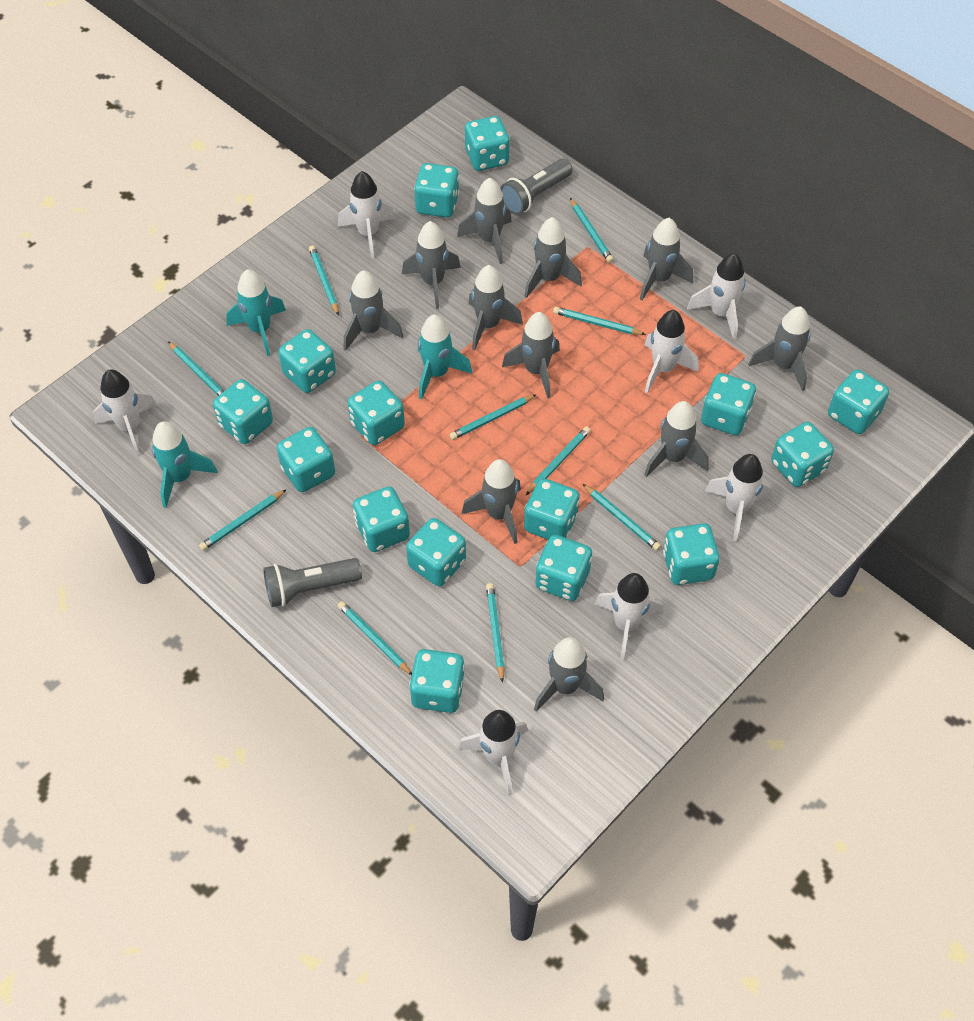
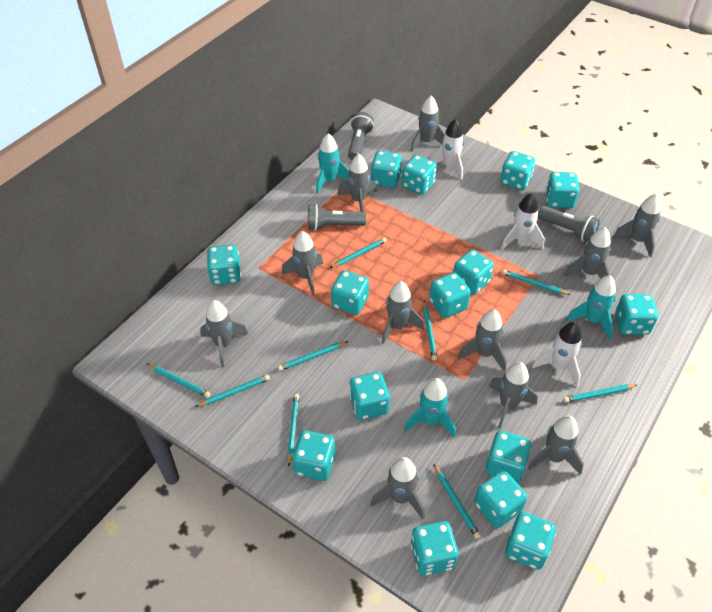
grey flashlight: [263,558,362,607] [500,159,573,215] = 2 -> [308,204,366,231] [348,112,374,160] [538,206,600,241] = 3
turquoise pencil: [168,341,224,396] [199,489,287,551] [309,246,339,316] [338,601,412,675] [450,394,537,440] [486,583,505,683] [526,426,591,495] [553,307,646,335] [570,198,614,263] [583,484,661,551] = 10 -> [147,364,211,398] [195,375,270,407] [278,341,348,371] [287,394,299,466] [330,238,387,268] [423,301,437,361] [433,464,481,539] [502,269,571,295] [563,384,637,403] = 9
white rocket: [93,369,157,456] [338,171,395,259] [458,710,528,796] [595,573,663,660] [645,310,699,393] [687,253,745,340] [705,454,772,541] = 7 -> [430,119,464,179] [501,193,545,250] [532,322,582,386] = 3

